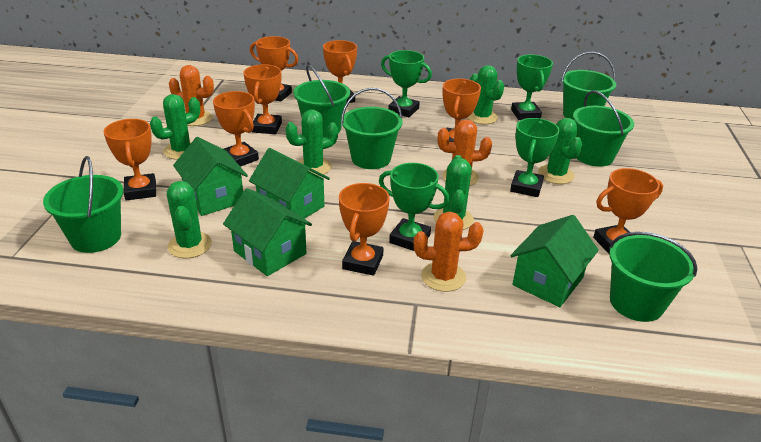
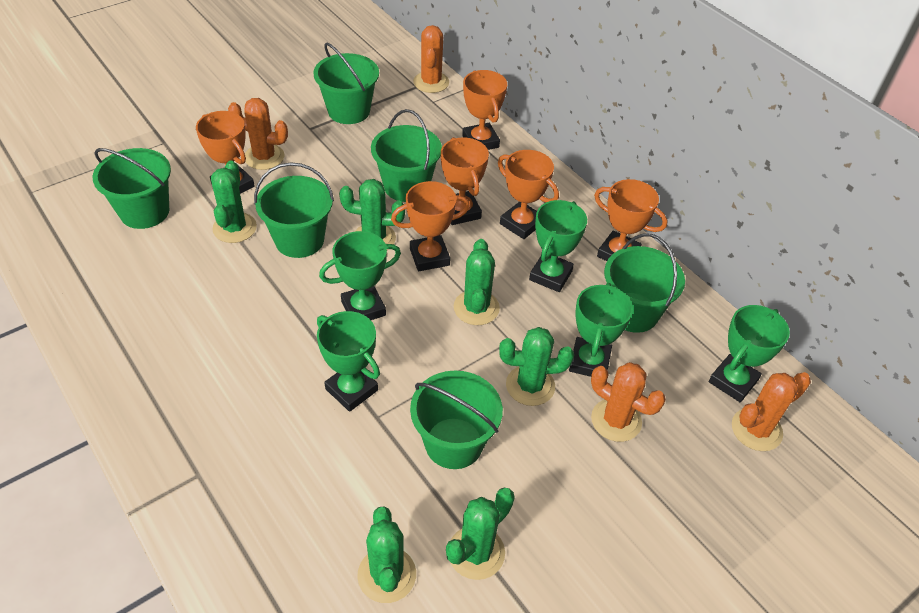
green house: [173,137,248,216] [223,188,312,276] [249,148,330,219] [510,215,599,307] = 4 -> none = 0
green trophy: [379,163,449,251] [381,50,432,117] [510,118,560,197] [511,55,553,120] = 4 -> [317,311,380,412] [319,231,401,320] [529,200,587,292] [569,283,633,377] [709,305,790,402] = 5
orange cactus: [169,65,214,126] [414,212,484,292] [438,119,492,186] = 3 -> [228,98,288,170] [413,25,449,93] [591,362,666,442] [732,372,811,451] = 4
orange trophy: [103,119,156,201] [213,91,259,167] [243,64,282,134] [250,36,298,102] [323,40,357,103] [339,183,390,276] [442,78,481,142] [593,168,663,254] = 8 -> [196,111,254,194] [391,181,470,271] [441,137,489,225] [462,70,507,150] [498,150,559,239] [594,179,668,261] = 6

